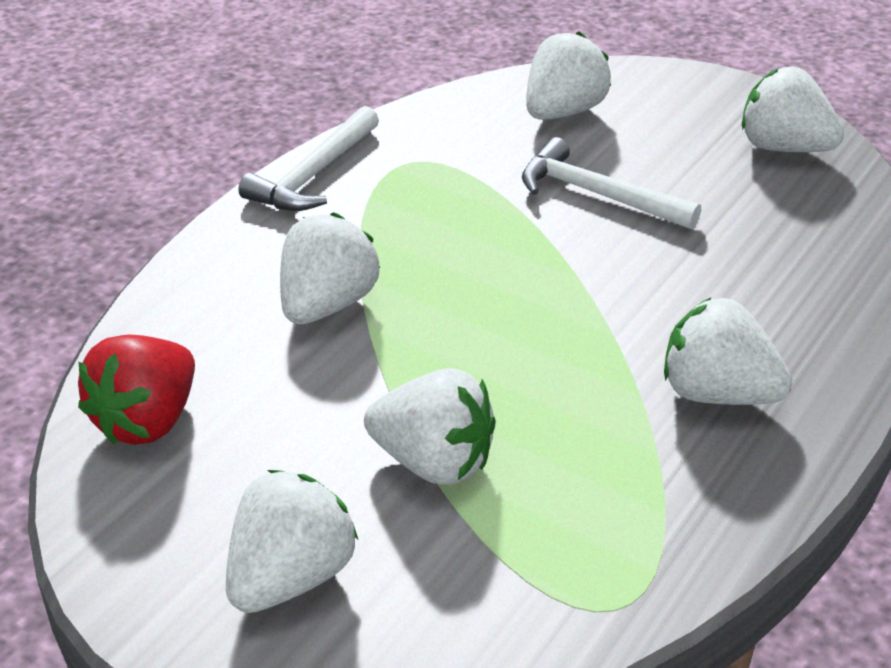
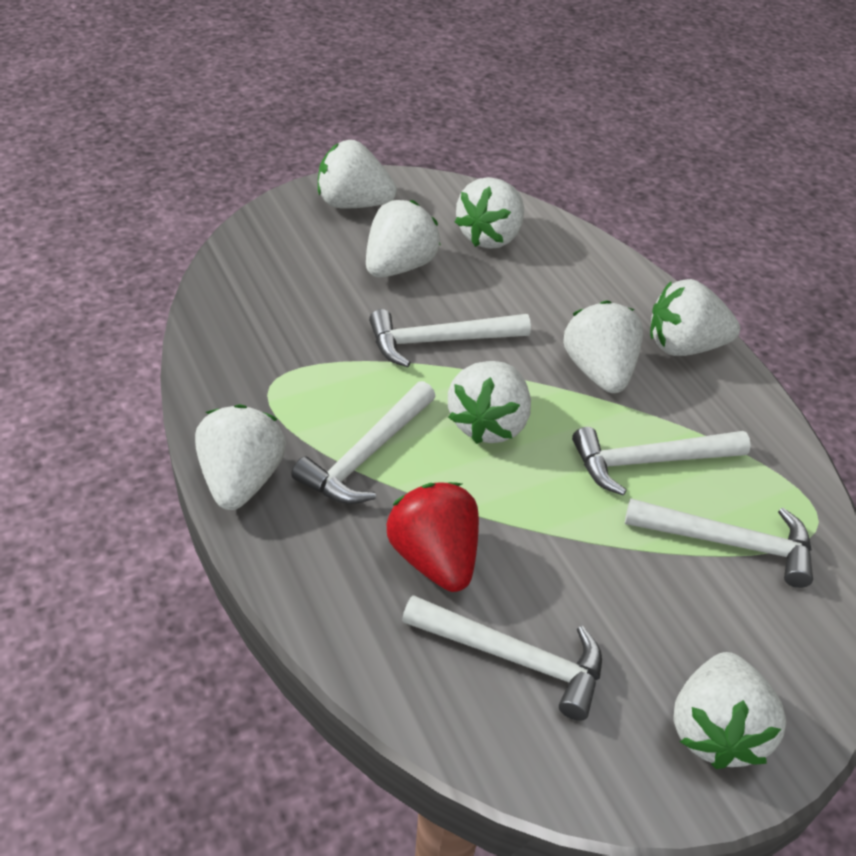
white hammer: [239,106,379,211] [522,137,701,229] = 2 -> [291,381,436,504] [369,309,531,367] [402,595,602,721] [572,427,751,495] [625,498,813,588] = 5
white strawberry: [226,470,358,613] [280,212,381,324] [364,368,496,485] [526,32,611,120] [664,298,792,405] [742,67,844,152] = 6 -> [195,404,286,510] [318,140,397,208] [366,200,441,278] [448,361,531,444] [455,177,524,249] [563,300,643,393] [650,279,740,356] [673,652,786,769] = 8

